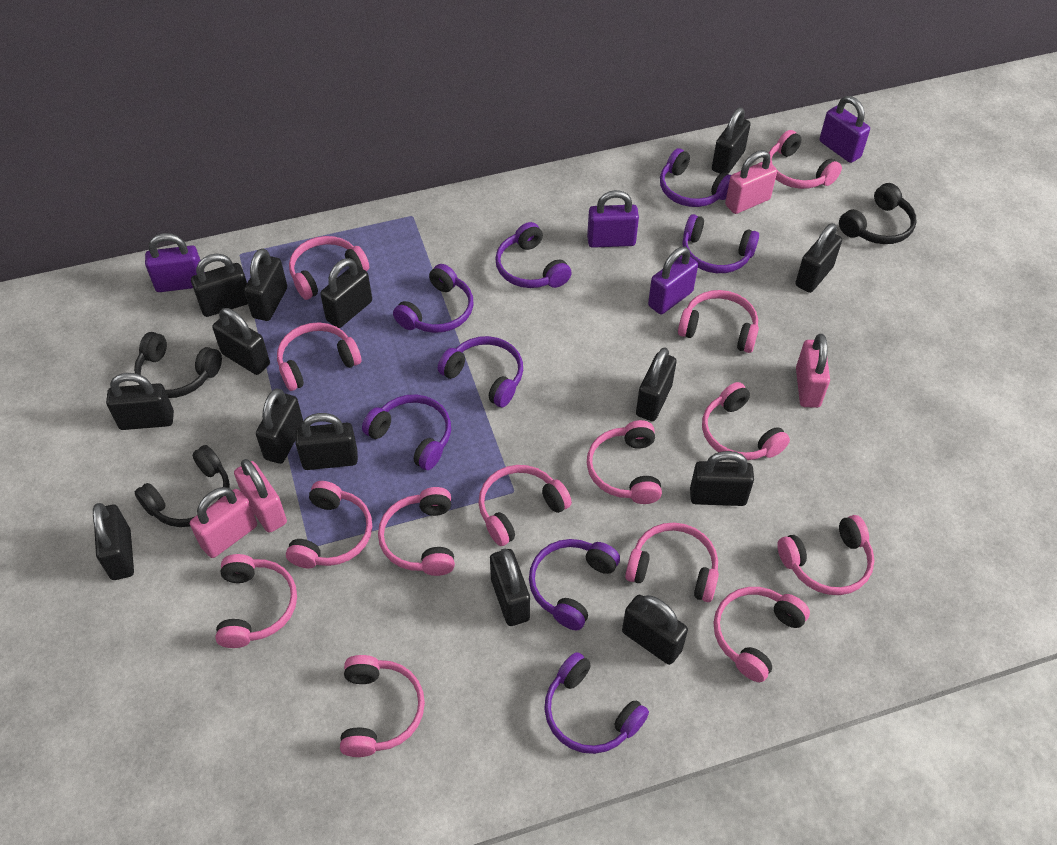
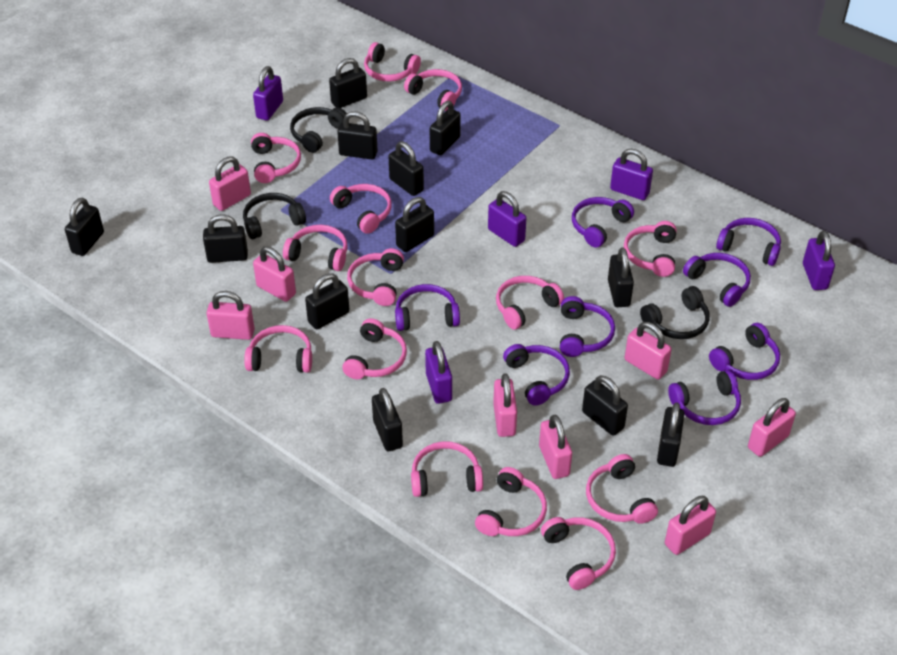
black padlock: [93,503,134,580] [106,373,174,430] [191,254,248,317] [212,308,270,375] [244,248,287,321] [256,388,303,464] [295,413,358,470] [320,258,372,328] [490,548,530,626] [622,595,688,665] [636,347,677,421] [690,451,754,506] [712,107,751,174] [795,223,842,293] = 14 -> [65,198,104,256] [203,214,248,263] [305,273,349,329] [329,58,367,108] [337,111,378,159] [372,388,403,451] [388,141,424,196] [395,197,434,252] [430,101,461,155] [582,375,628,436] [608,247,634,307] [657,402,685,467] = 12
pink padlock: [190,487,257,558] [234,459,287,533] [725,150,777,214] [796,334,830,408] = 4 -> [207,291,255,340] [209,156,251,211] [253,246,296,302] [493,373,517,437] [539,415,572,479] [625,322,672,380] [665,496,716,555] [748,398,796,457] = 8
purple padlock: [145,233,201,292] [587,190,639,248] [648,247,698,315] [819,96,870,163] = 4 -> [253,66,283,121] [425,341,452,404] [488,191,526,247] [610,149,653,200] [803,231,835,290] = 5

